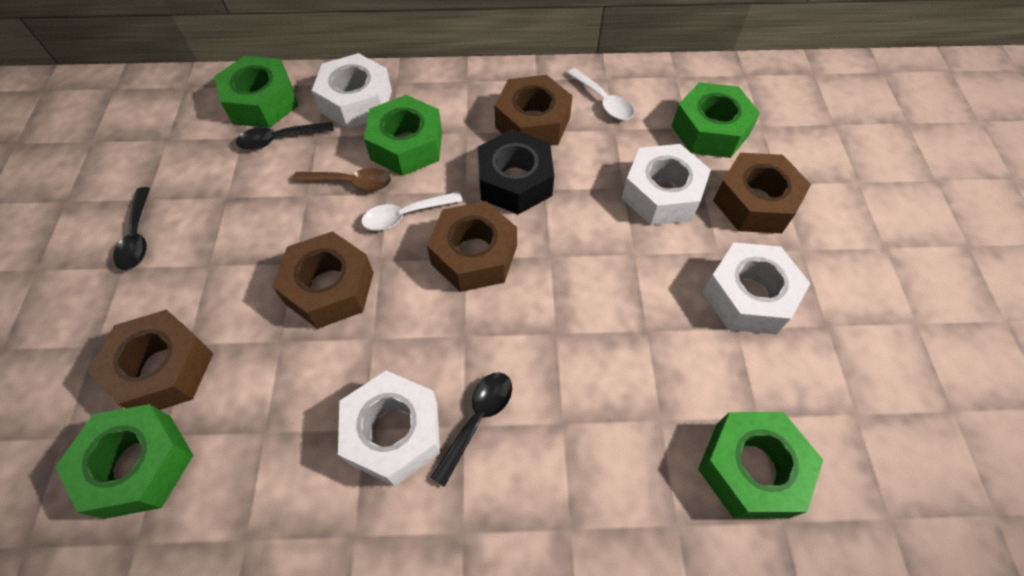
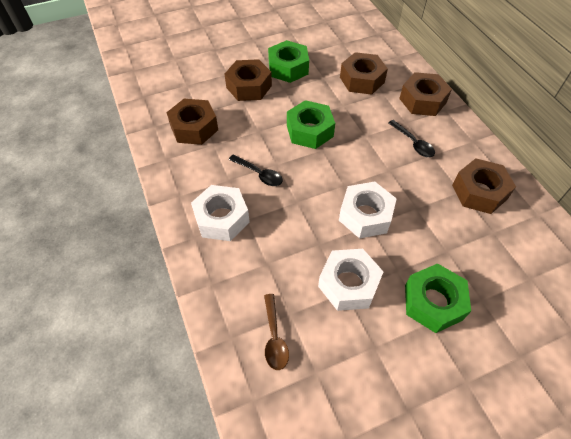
black nut: [478,129,554,214] = 1 -> none = 0
black spoon: [113,187,150,270] [236,122,334,150] [430,372,512,487] = 3 -> [229,155,283,186] [388,120,435,157] = 2
green nut: [56,404,194,519] [214,56,298,128] [364,95,442,176] [672,82,760,158] [698,412,823,519] = 5 -> [268,40,309,83] [287,100,335,149] [405,263,471,333] = 3
white nut: [312,53,392,129] [338,371,440,486] [621,144,711,225] [703,242,811,334] = 4 -> [191,185,250,241] [318,249,383,311] [339,182,397,238] = 3
white spoon: [361,191,463,231] [567,68,634,120] = 2 -> none = 0

